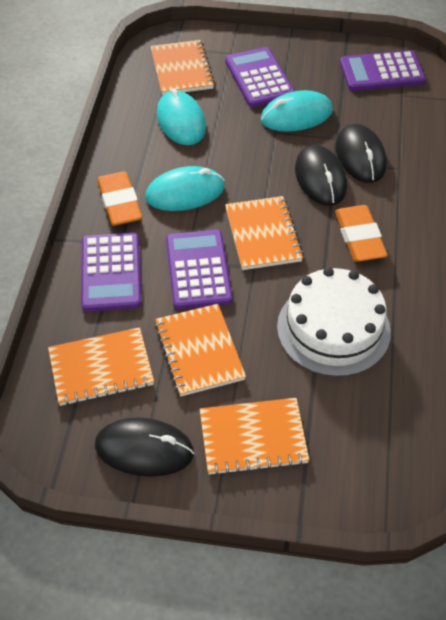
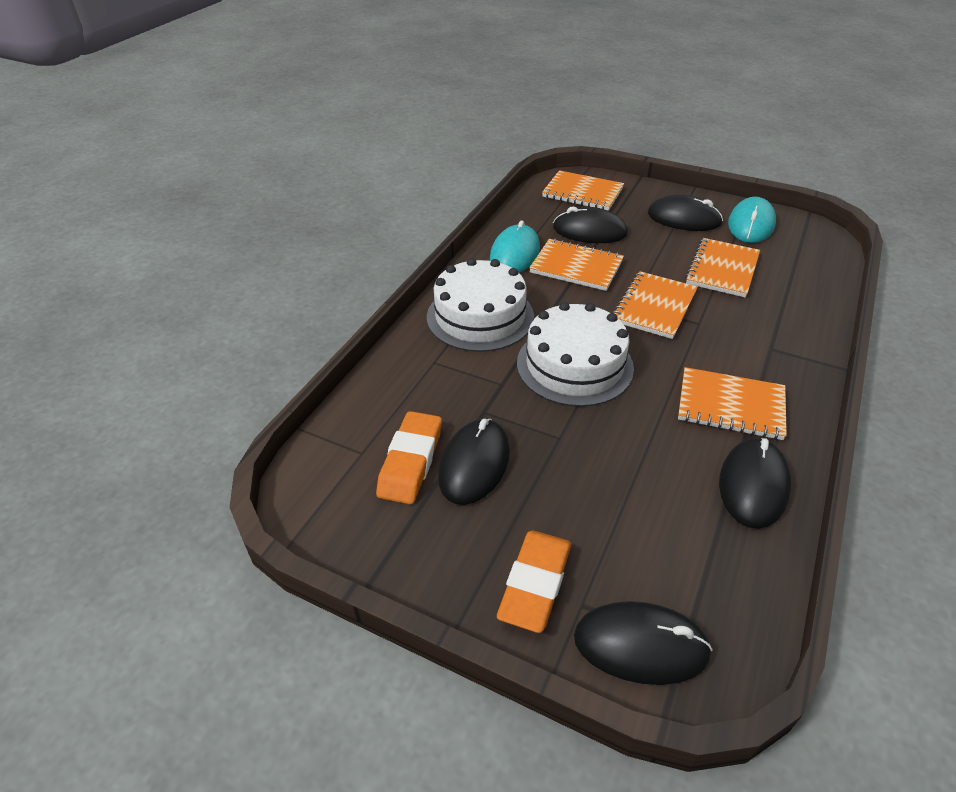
black mouse: [95,417,194,477] [295,145,347,206] [336,124,387,183] = 3 -> [438,419,510,505] [553,206,628,243] [574,601,713,685] [648,195,723,231] [719,438,791,529] = 5
purple calculator: [81,232,142,312] [166,230,232,309] [225,47,295,107] [340,50,426,91] = 4 -> none = 0
turquoise mouse: [145,166,225,211] [157,88,206,145] [261,90,333,132] = 3 -> [490,221,540,273] [728,197,776,243] = 2
white cake: [277,267,391,377] = 1 -> [427,258,534,352] [517,302,634,407] = 2

